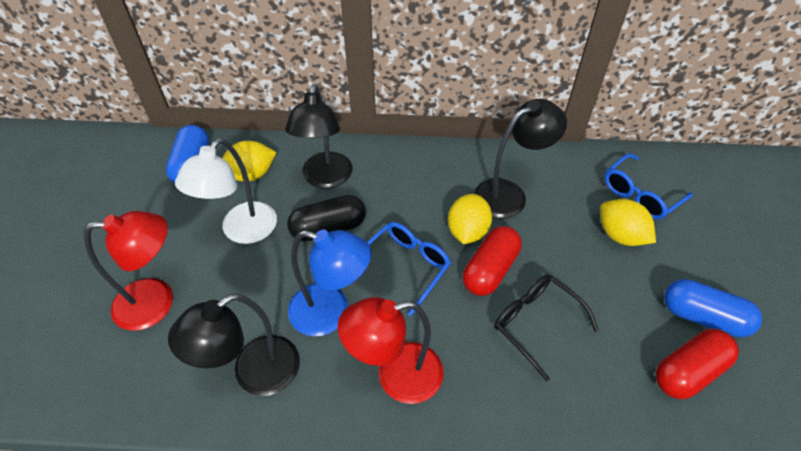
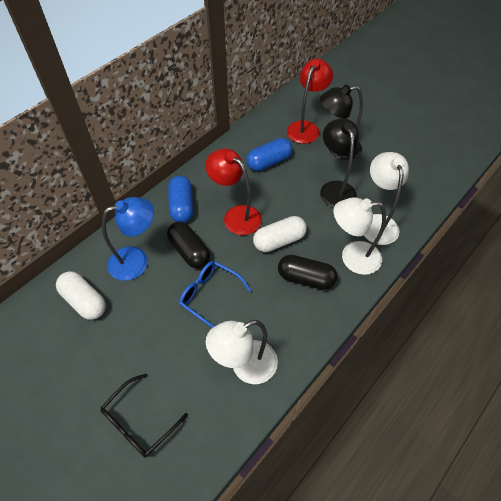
black capsule: [287,195,366,242] = 1 -> [167,221,210,268] [278,255,338,290] = 2
black lamp: [168,293,300,396] [285,84,352,189] [474,99,567,219] = 3 -> [320,85,363,160] [320,118,359,208] = 2
blue glasses: [367,222,451,316] [605,153,693,219] = 2 -> [179,261,252,328] = 1
red capsule: [463,226,522,296] [655,329,739,399] = 2 -> none = 0
white capsule: none = 0 -> [56,271,106,320] [253,216,307,252] = 2
white lamp: [175,138,277,244] = 1 -> [206,320,278,384] [334,197,386,275] [363,152,409,245] = 3
yellow lemon: [222,141,277,182] [448,194,492,244] [600,199,656,246] = 3 -> none = 0

